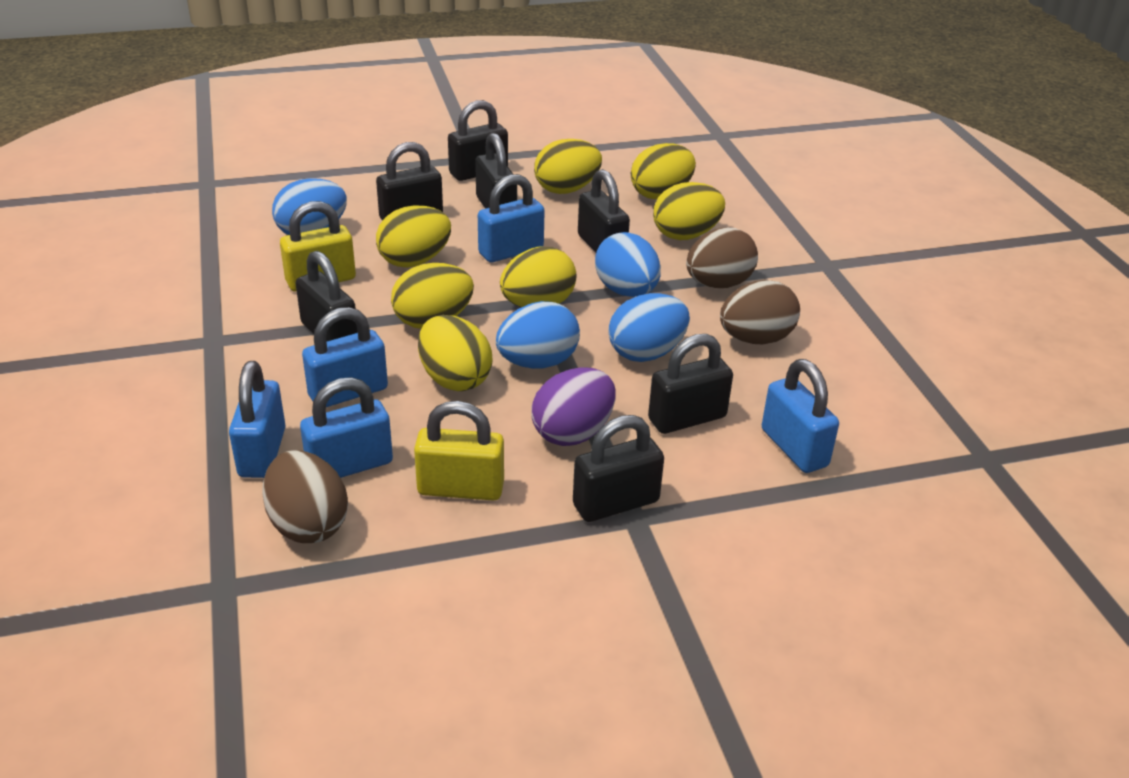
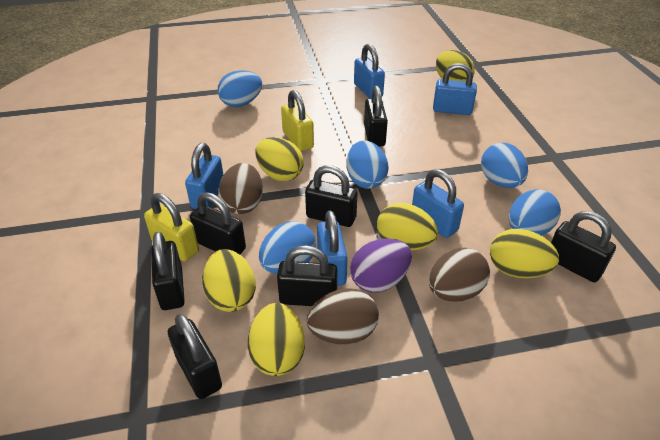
blue egg: [272,178,347,235] [496,301,580,369] [595,232,661,297] [608,293,690,362] = 4 -> [218,70,262,107] [259,221,316,274] [346,141,388,188] [481,143,528,188] [509,189,561,236] = 5
yellow egg: [376,206,451,268] [391,263,474,329] [418,315,492,391] [500,246,577,307] [534,139,602,194] [631,143,696,199] [653,182,725,240] = 7 -> [202,249,256,312] [248,303,305,376] [255,137,304,181] [377,203,438,251] [436,50,475,81] [490,229,559,279] = 6

